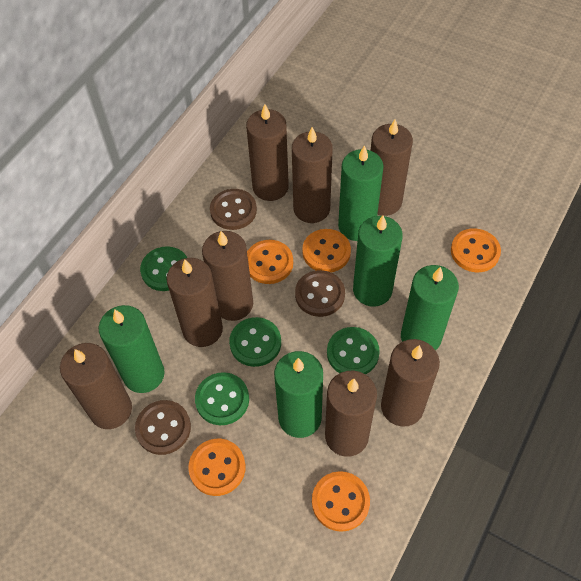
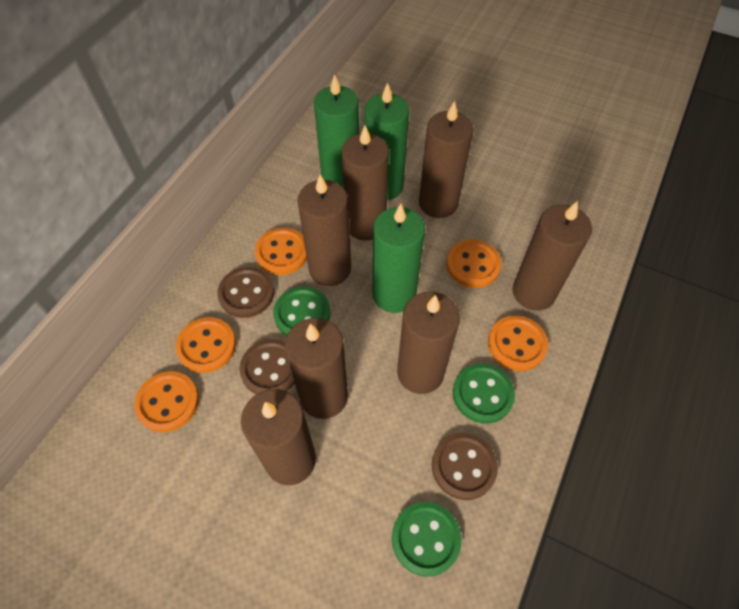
brown candle: [60,343,132,429] [166,258,223,347] [202,231,253,321] [246,104,289,201] [292,127,333,223] [325,371,377,457] [370,120,413,216] [381,339,440,427] = 8 -> [241,389,316,485] [285,318,348,419] [297,175,351,286] [341,125,389,241] [397,292,460,394] [419,101,474,218] [512,201,592,311] = 7
green button: [140,246,187,291] [195,372,249,425] [229,317,281,367] [327,327,380,374] = 4 -> [273,287,330,336] [392,502,462,577] [453,363,515,423] = 3
green candle: [99,305,165,393] [274,351,323,438] [338,145,384,241] [353,216,403,307] [401,265,459,350] = 5 -> [314,74,359,187] [364,82,409,201] [373,204,425,313] = 3

